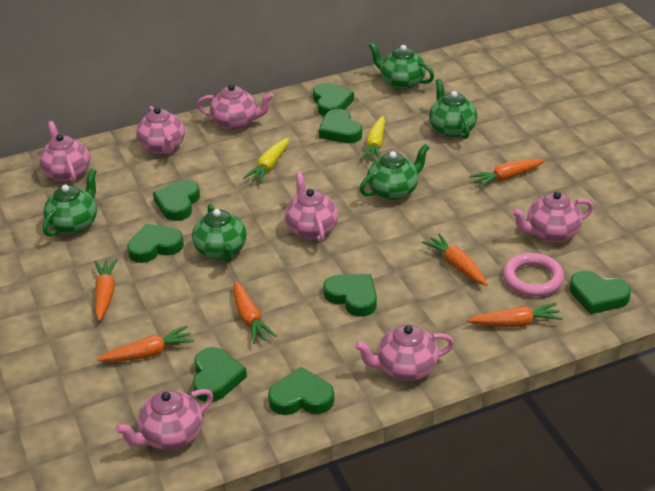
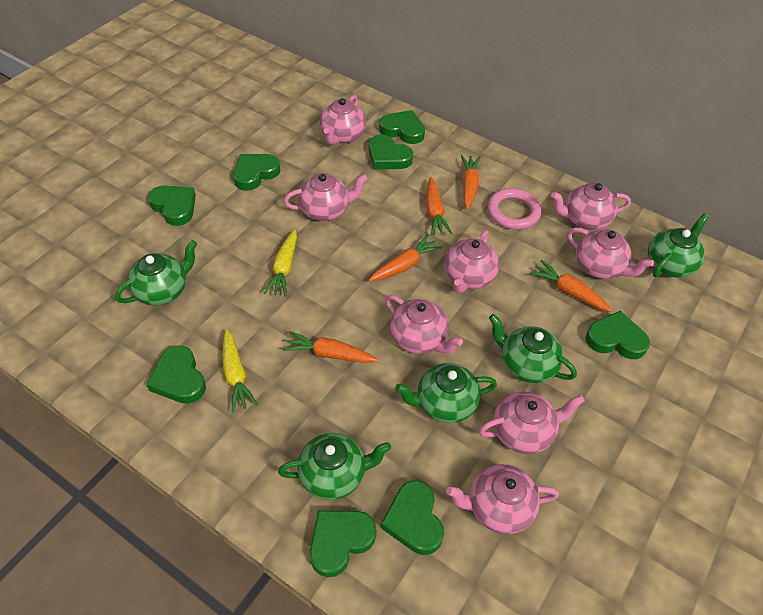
orange carrot: [95,259,118,321] [97,326,194,362] [233,281,276,344] [422,233,488,286] [467,303,563,327] [469,159,545,188] = 6 -> [283,331,378,363] [368,235,442,282] [426,177,453,235] [461,155,481,210] [530,260,613,312] = 5
pink teapot: [39,121,90,183] [115,389,213,450] [136,106,185,154] [197,84,274,130] [285,172,338,243] [354,324,454,381] [511,192,593,243] = 7 -> [284,173,368,221] [320,95,366,145] [385,295,463,354] [445,230,499,293] [446,464,559,534] [479,391,585,454] [551,183,631,230] [567,227,654,279] = 8

